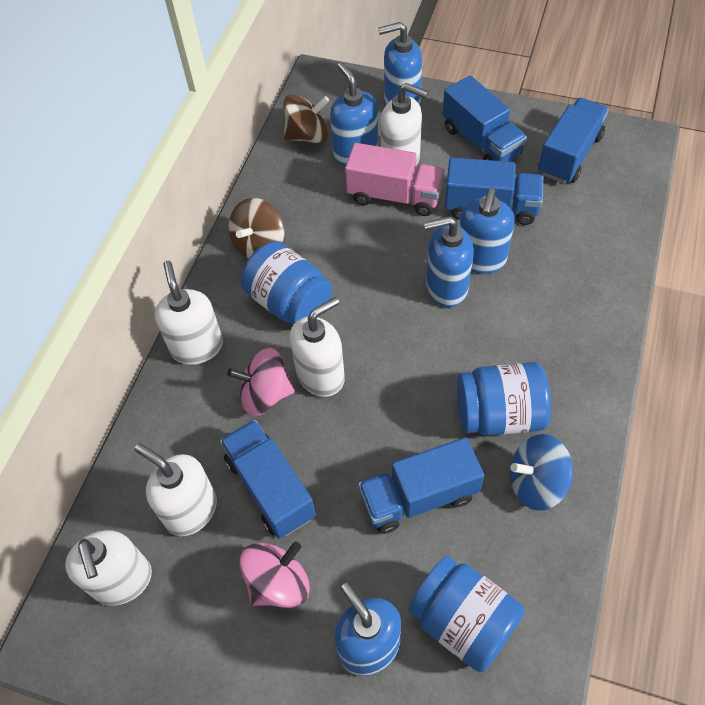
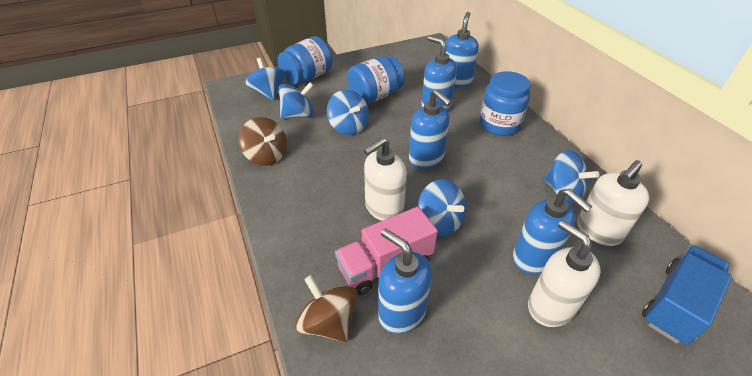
blue spinning top: [510,434,573,511] = 1 -> [245,58,286,100] [278,82,314,119] [327,90,369,135] [418,179,466,237] [544,150,599,203] = 5
blue truck: [220,420,316,539] [358,437,484,534] [442,75,527,162] [445,157,543,225] [538,98,609,184] = 5 -> [642,245,732,345] = 1
pink spinning top: [227,348,295,416] [240,541,310,608] = 2 -> none = 0
white soap dispenser: [65,530,152,606] [134,443,217,536] [155,261,223,365] [290,297,345,397] [381,83,428,165] = 5 -> [363,137,407,221] [528,220,601,327] [577,160,649,246] = 3

